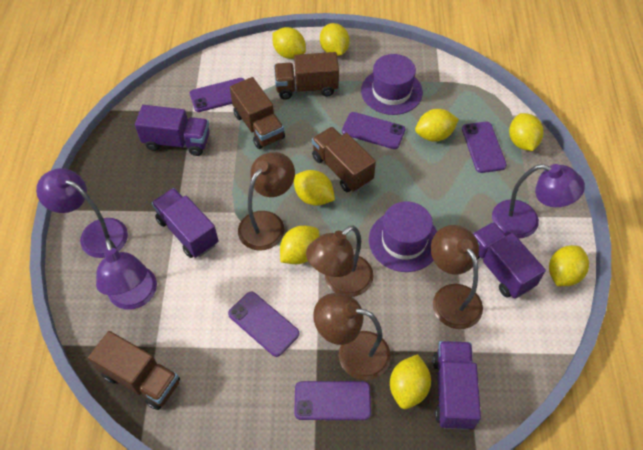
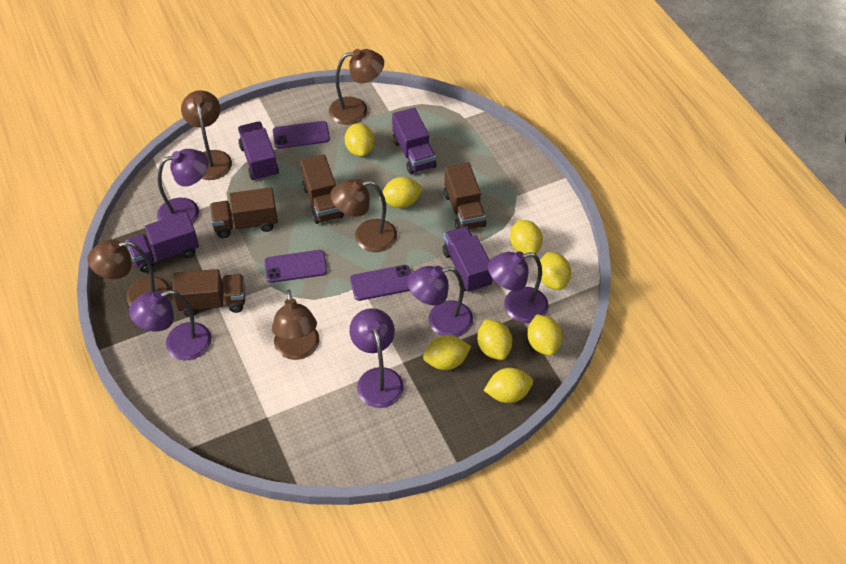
brown lamp: [238,152,295,251] [306,225,374,297] [313,293,391,380] [431,225,483,329] = 4 -> [87,240,171,305] [181,90,232,180] [272,290,319,360] [329,49,384,125] [330,179,397,252] = 5
purple hat: [361,54,423,115] [369,201,437,272] = 2 -> none = 0
purple lamp: [36,168,128,258] [96,238,157,309] [492,164,585,238] = 3 -> [129,290,212,360] [157,149,208,224] [349,308,404,408] [407,266,473,337] [488,251,549,323] = 5
purple phone: [190,78,245,112] [228,292,299,357] [294,381,371,420] [342,112,405,149] [462,122,507,173] = 5 -> [264,250,327,283] [273,121,330,149] [350,265,411,301] = 3

